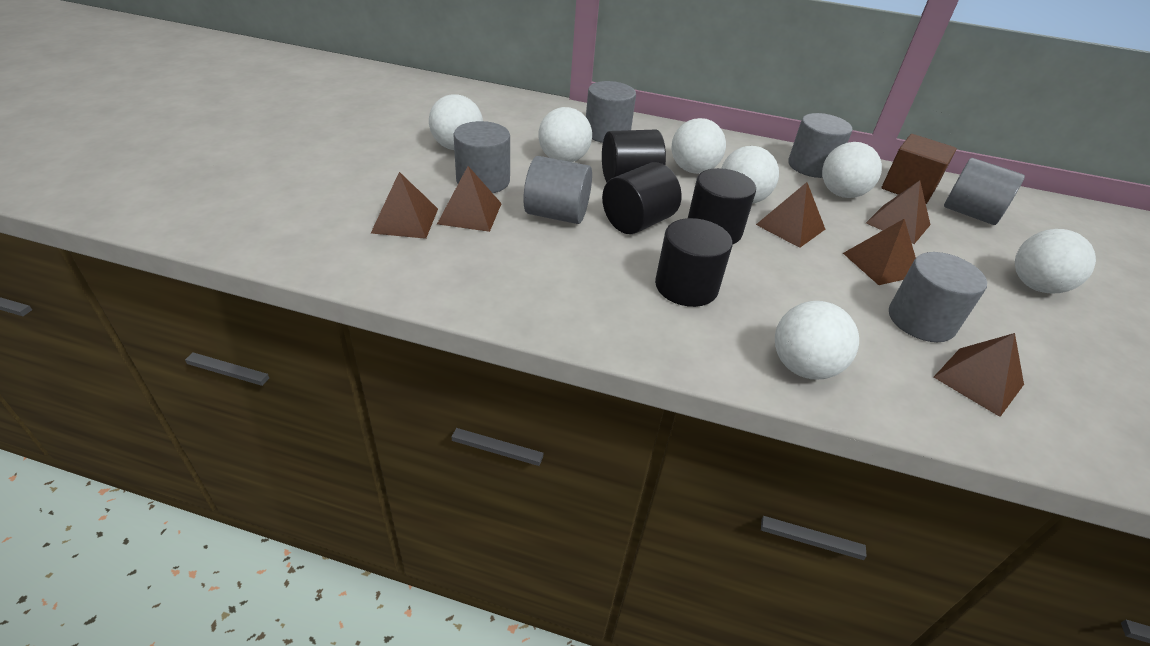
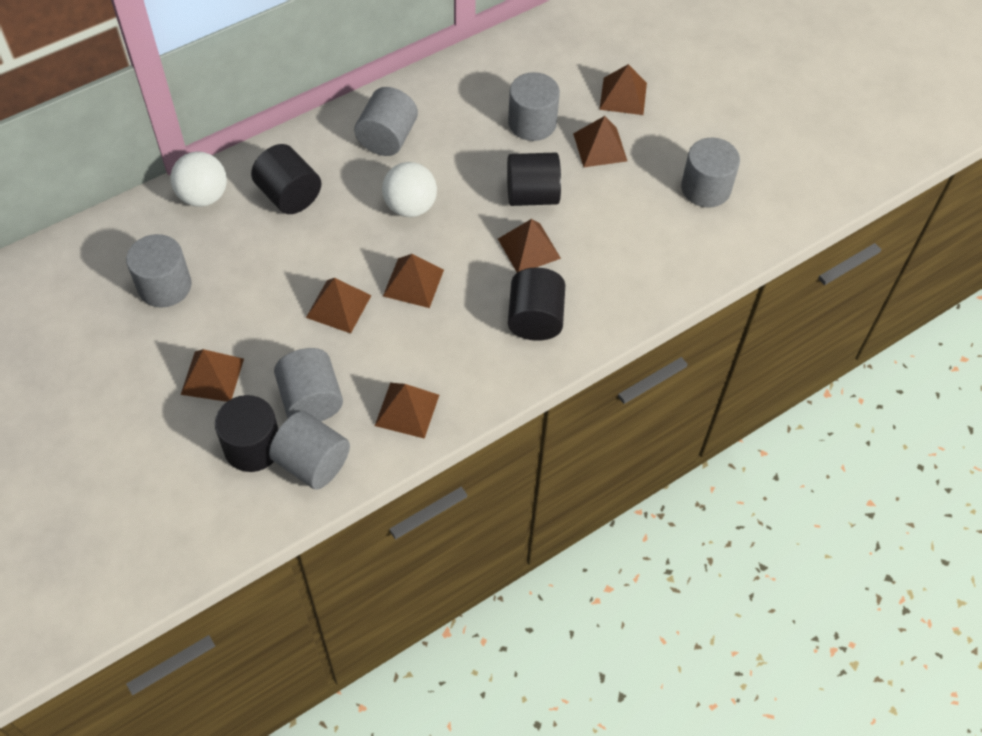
brown cube: [882,134,957,204] = 1 -> none = 0
brown pyramid: [371,172,438,239] [437,166,502,232] [756,182,825,248] [843,219,916,285] [866,181,930,244] [934,333,1024,417] = 6 -> [181,349,244,402] [306,278,372,333] [375,383,439,439] [383,254,444,308] [498,219,561,273] [573,116,627,167] [599,64,647,115] = 7
white ball: [429,94,483,150] [538,107,592,162] [672,118,726,174] [721,146,779,203] [775,301,859,379] [822,142,882,198] [1015,229,1096,294] = 7 -> [170,151,227,207] [382,162,437,217] = 2

